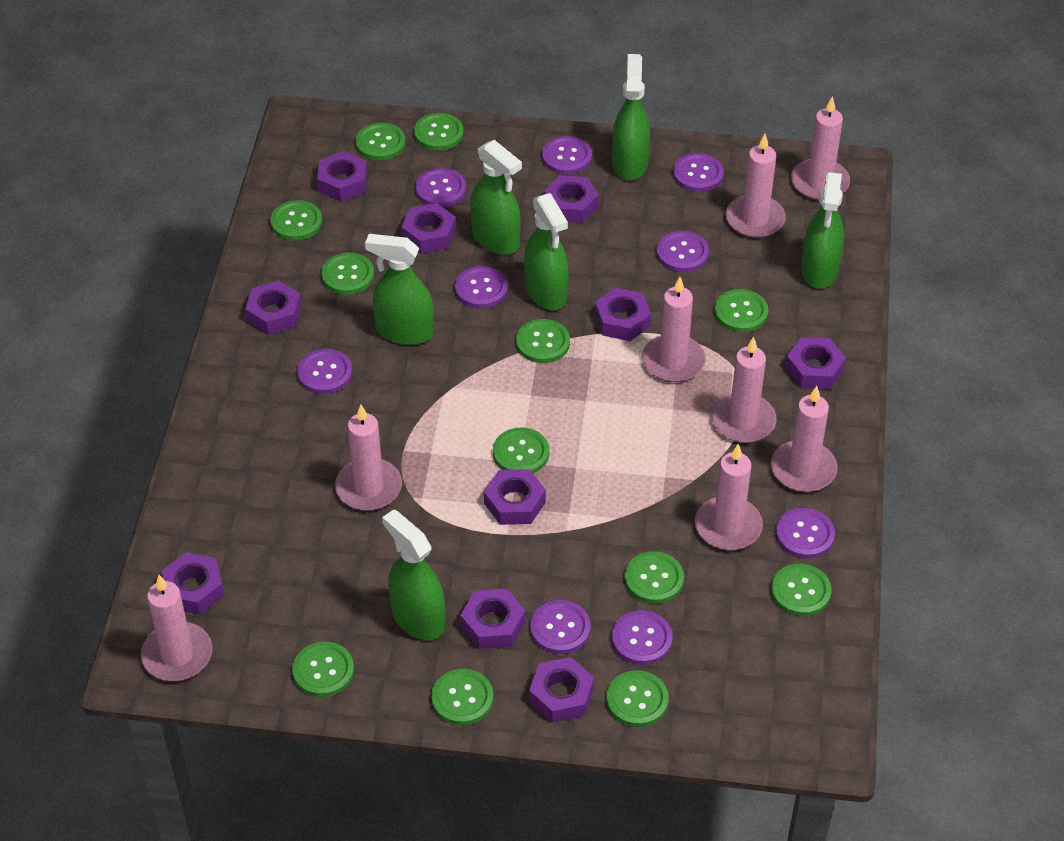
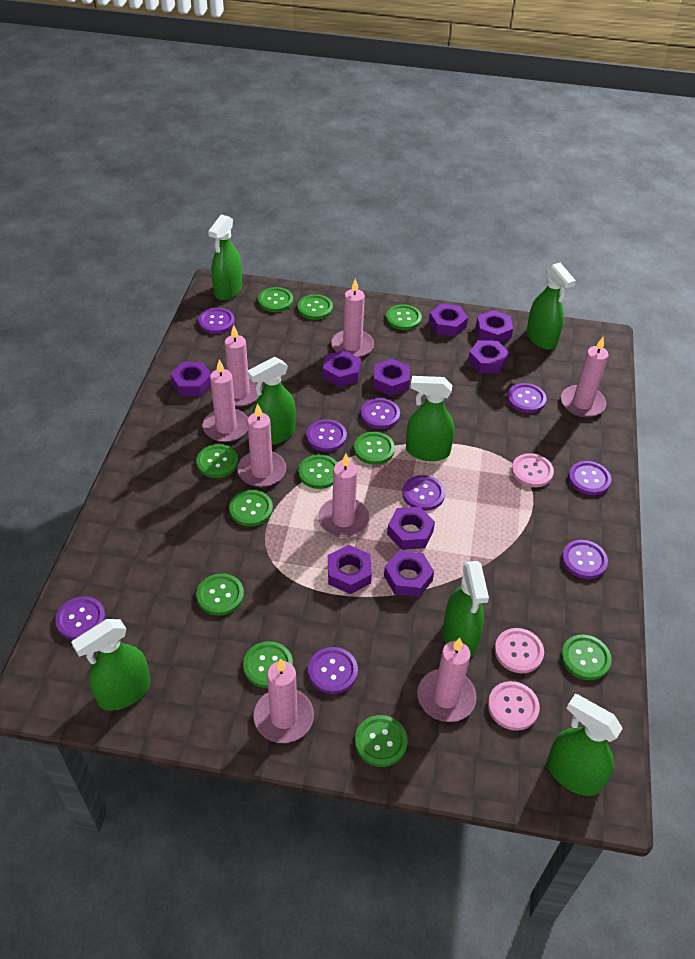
green button: [270,200,322,241] [292,642,354,697] [321,252,374,295] [355,122,405,161] [414,113,464,151] [431,669,493,725] [493,427,549,473] [516,319,570,363] [606,670,669,727] [625,551,684,604] [714,289,768,332] [771,564,832,616] = 12 -> [196,444,238,478] [196,573,244,616] [229,490,273,527] [243,641,293,688] [258,287,293,312] [298,294,333,320] [298,455,338,489] [354,432,395,465] [355,715,408,767] [386,304,422,330] [561,634,612,680] = 11
green spray bottle: [365,234,434,345] [382,510,445,640] [470,140,522,254] [524,193,569,310] [612,54,650,180] [801,172,844,289] = 6 -> [71,619,150,711] [208,214,242,300] [247,357,296,445] [406,376,455,461] [443,561,489,657] [527,263,576,350] [547,694,623,796] = 7
pink button: none = 0 -> [488,681,540,731] [495,628,544,673] [511,453,554,487] = 3
purple nut: [162,552,224,614] [245,281,302,335] [317,151,367,201] [401,203,456,254] [460,588,525,649] [484,469,546,525] [529,657,594,723] [544,175,599,223] [595,288,651,341] [785,337,846,389] = 10 -> [170,362,211,396] [323,350,361,387] [328,545,372,594] [373,359,410,396] [384,551,434,597] [387,507,435,550] [429,304,468,337] [468,340,509,373] [476,310,513,343] = 9

